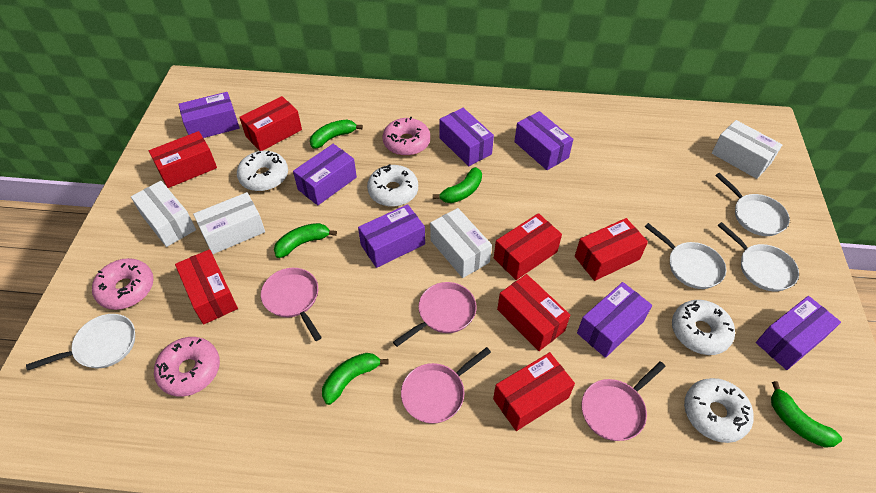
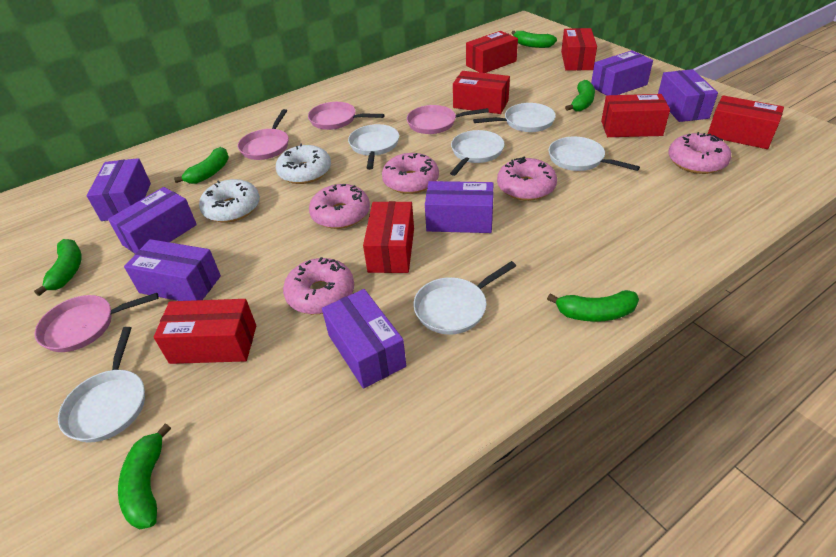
green banana: [274,223,337,258] [310,119,363,149] [322,353,389,405] [433,167,482,203] [771,381,842,448] = 5 -> [34,239,82,296] [118,424,171,529] [174,147,229,184] [511,31,557,48] [547,290,639,322] [565,80,595,112] = 6
pink donut: [92,258,154,310] [154,337,220,397] [382,117,430,156] = 3 -> [283,257,354,314] [309,184,370,229] [382,153,439,194] [497,157,557,201] [668,132,731,174] = 5
white box: [131,181,196,247] [193,192,265,254] [430,208,492,278] [712,120,782,179] = 4 -> none = 0
white donut: [237,151,288,191] [367,164,418,207] [672,300,735,355] [684,378,754,443] = 4 -> [199,179,260,222] [276,144,331,184] = 2
white pan: [26,314,135,371] [645,223,726,289] [715,173,790,236] [717,222,799,292] = 4 -> [58,327,145,442] [348,124,399,170] [413,261,516,335] [450,130,505,176] [473,103,556,132] [549,137,640,171] = 6

